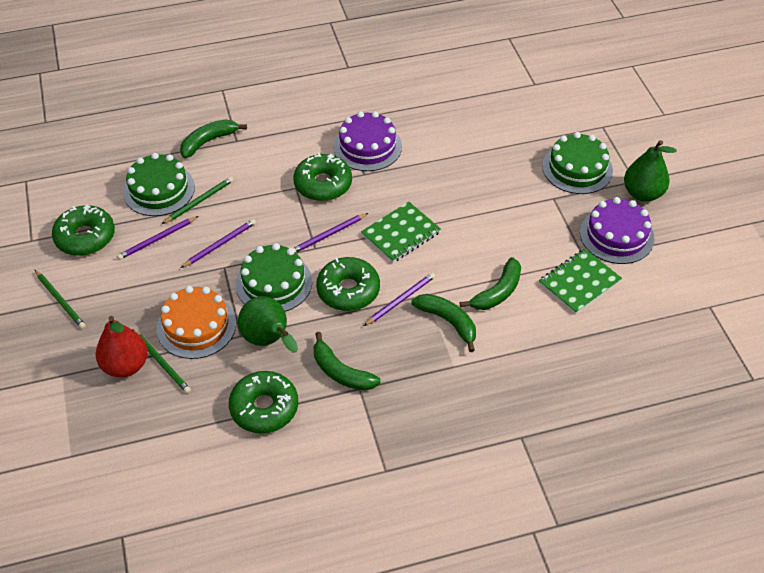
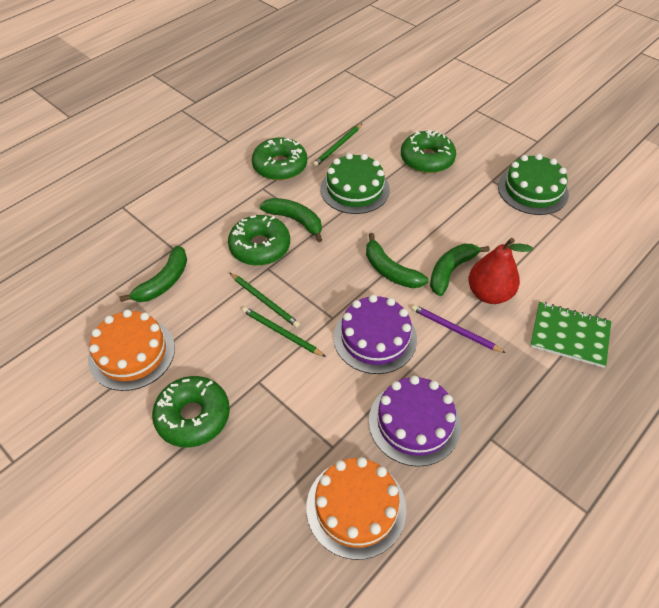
green cake: [123,153,195,216] [235,243,312,312] [542,132,613,194] = 3 -> [321,153,390,214] [498,154,569,215] = 2
green notebook: [361,202,441,263] [539,249,622,314] = 2 -> [530,302,611,368] = 1
green pear: [238,296,298,353] [624,140,677,202] = 2 -> none = 0
orange cake: [157,286,236,359] = 1 -> [88,309,175,391] [306,457,406,560] = 2
purple pencil: [117,216,198,260] [181,219,256,268] [293,213,368,252] [364,273,435,326] = 4 -> [412,305,506,353] = 1

